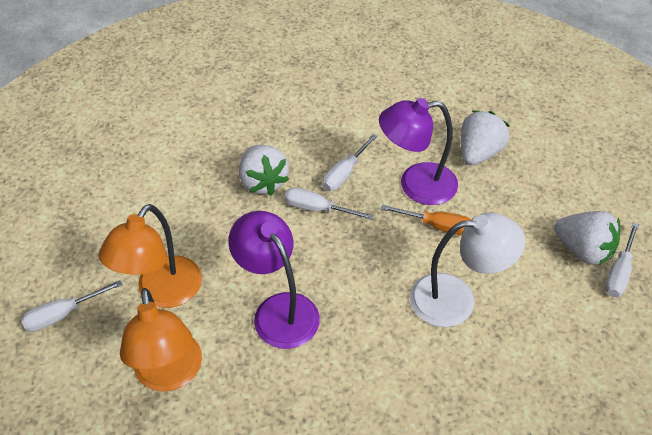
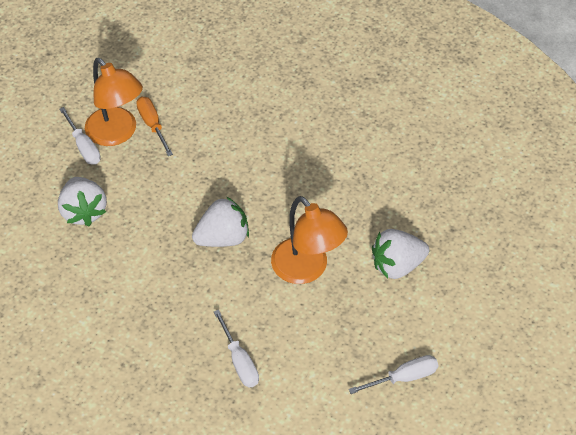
purple lamp: [228,211,320,349] [379,98,458,205] = 2 -> none = 0
white lamp: [410,213,526,327] = 1 -> none = 0
white screwdriver: [21,280,123,332] [284,188,374,220] [322,134,378,191] [605,222,639,297] = 4 -> [59,107,101,165] [214,310,259,387] [349,355,438,394] = 3

